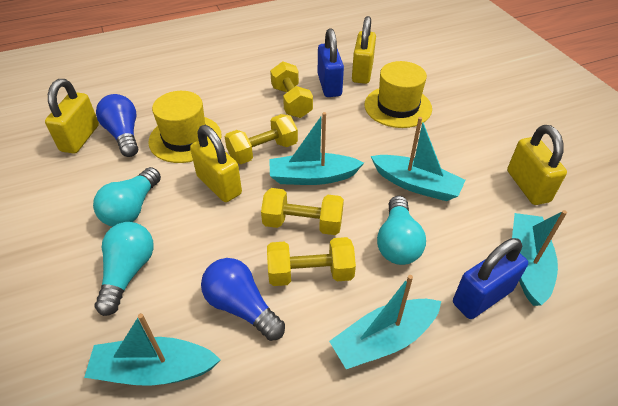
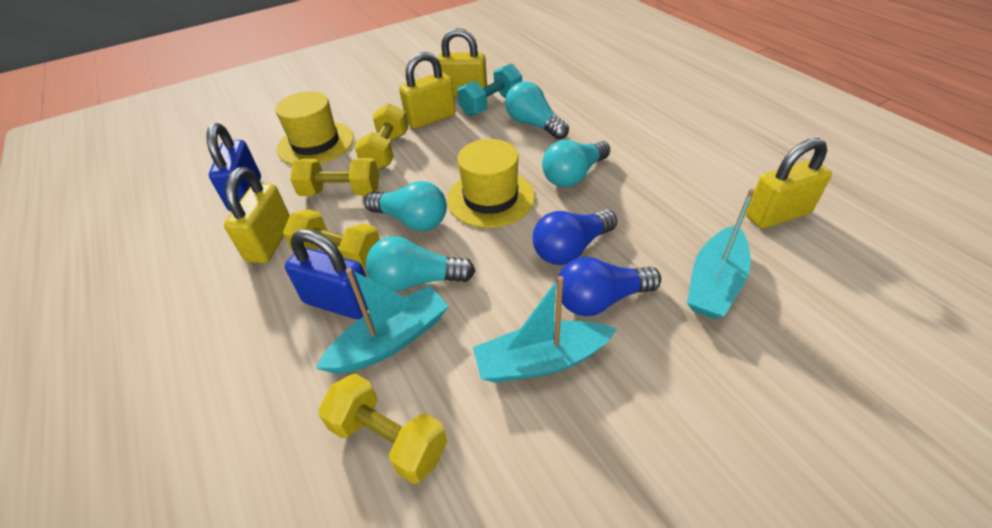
turquoise boat: [84,314,221,386] [269,112,364,185] [329,275,442,369] [371,117,466,201] [512,210,567,306] = 5 -> [316,268,449,374] [473,276,617,383] [687,188,755,319] = 3
turquoise dumbbell: none = 0 -> [457,64,522,116] = 1
turquoise light bulb: [93,167,161,227] [95,222,154,316] [377,196,426,265] = 3 -> [364,181,447,231] [366,236,475,292] [505,81,569,140] [542,140,610,187] = 4

